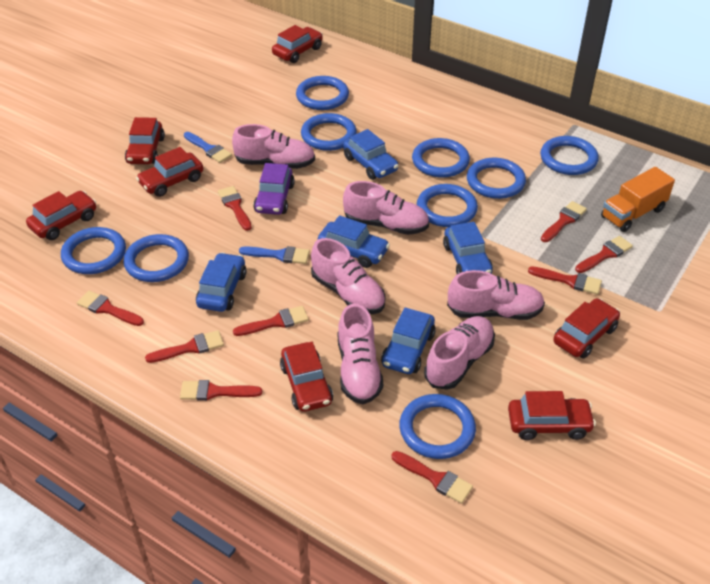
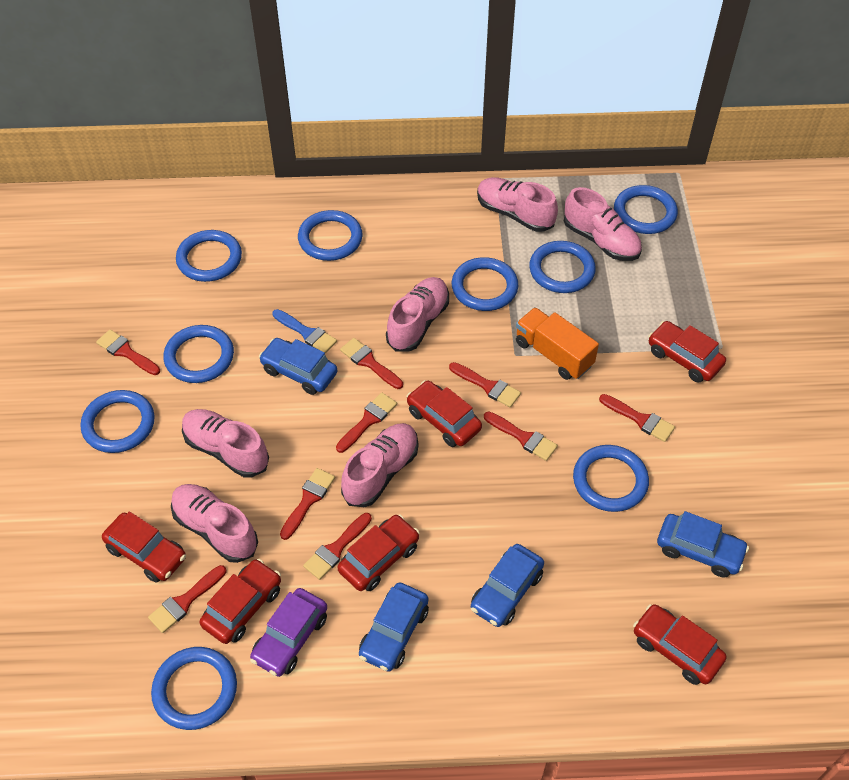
blue brush: [184,132,232,163] [239,246,310,264] = 2 -> [272,309,337,353] = 1
blue car: [196,252,247,312] [318,215,390,268] [343,129,399,180] [381,308,436,374] [443,222,493,274] = 5 -> [259,338,337,395] [359,582,429,672] [471,544,544,627] [657,511,749,578] = 4
red car: [26,191,96,240] [125,117,165,164] [136,147,203,197] [272,25,323,63] [280,342,333,412] [508,391,596,440] [553,298,620,359] = 7 -> [102,511,186,583] [200,559,281,644] [338,514,420,591] [406,380,482,447] [633,604,727,685] [648,321,726,383] = 6

